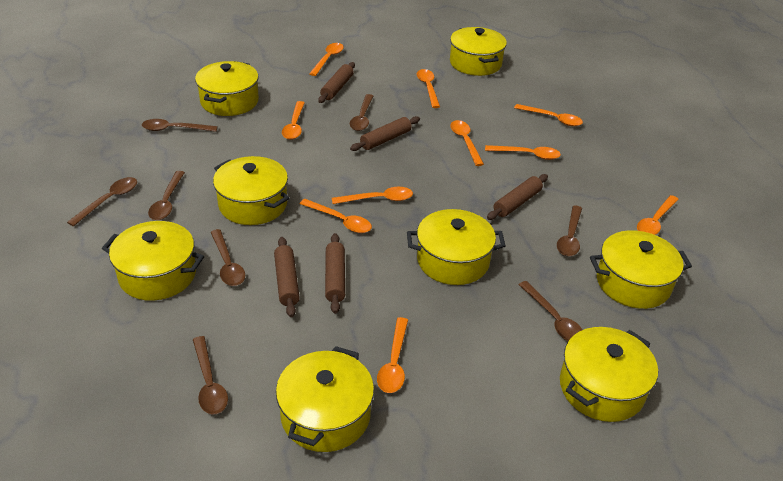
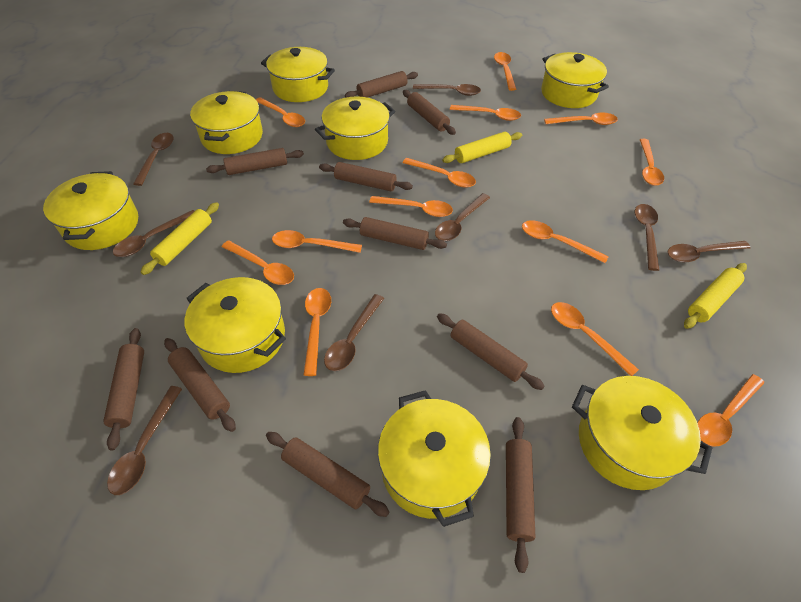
brown rolling pin: [274,237,300,317] [318,62,355,103] [325,233,345,314] [350,116,420,151] [487,174,548,220] = 5 -> [103,328,144,451] [164,338,236,432] [206,148,304,175] [266,432,390,517] [319,162,413,191] [343,217,447,250] [345,71,418,98] [403,90,456,135] [437,313,545,390] [506,417,535,573] = 10
orange spoon: [282,101,305,140] [300,199,372,233] [309,43,344,76] [332,187,413,204] [377,317,408,393] [417,69,440,108] [450,120,484,166] [485,145,561,160] [514,104,583,126] [637,195,679,235] = 10 -> [222,240,294,285] [256,97,305,127] [272,230,362,253] [303,288,331,376] [369,196,453,217] [402,158,476,188] [450,105,521,121] [494,52,516,91] [522,220,609,263] [544,113,618,125] [551,302,639,376] [640,139,664,186] [697,374,764,447] = 13
yellow rolling pin: none = 0 -> [140,202,219,275] [442,132,522,163] [684,263,747,329] = 3

